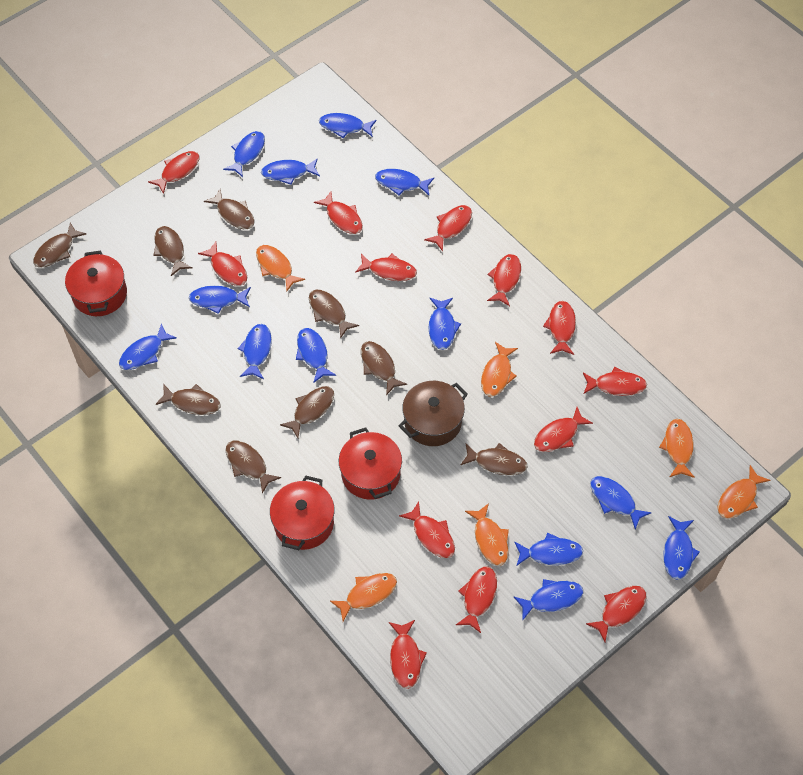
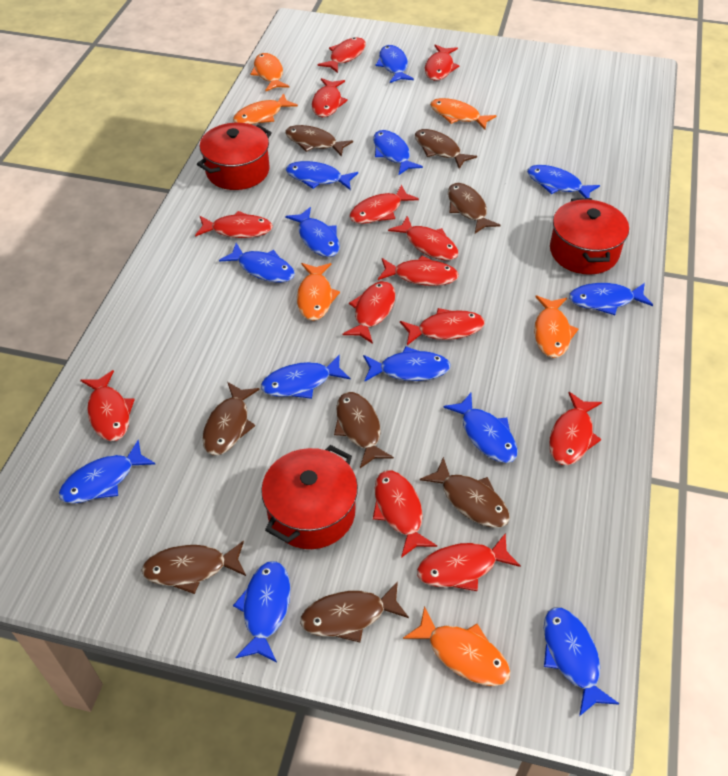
brown fish: [33,223,86,268] [153,226,193,276] [156,384,221,415] [204,189,255,229] [226,441,281,493] [280,386,334,438] [309,290,359,339] [361,341,407,395] [461,443,527,475] = 9 -> [141,541,246,594] [202,382,259,455] [285,125,353,157] [300,581,409,642] [334,392,394,468] [415,129,477,169] [420,457,510,528] [448,183,501,234] = 8
brown pot: [399,381,468,446] = 1 -> none = 0

